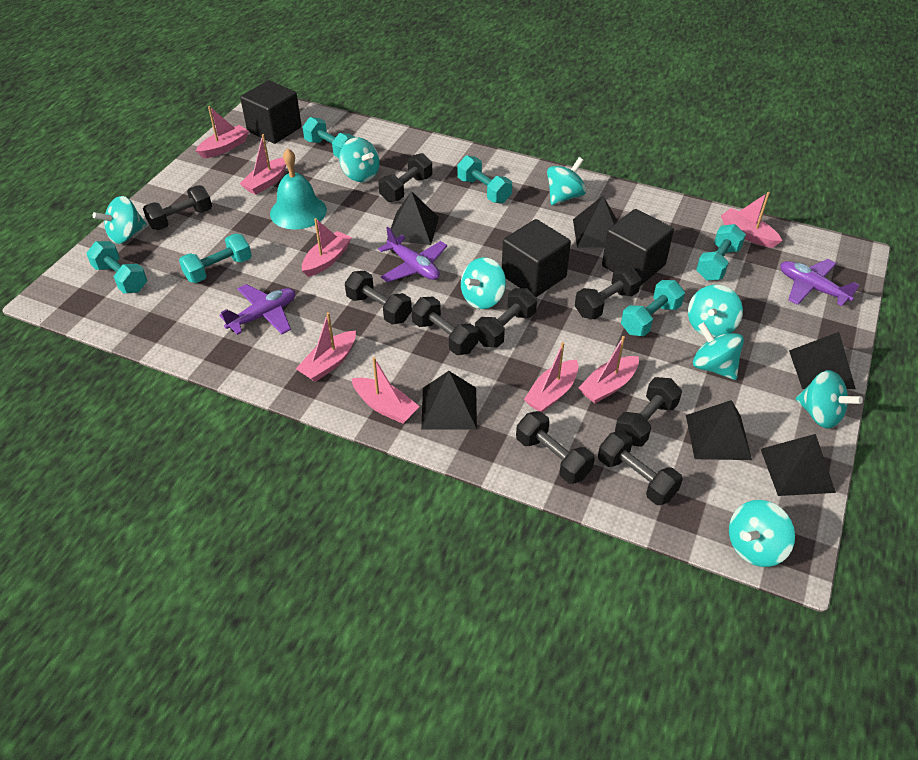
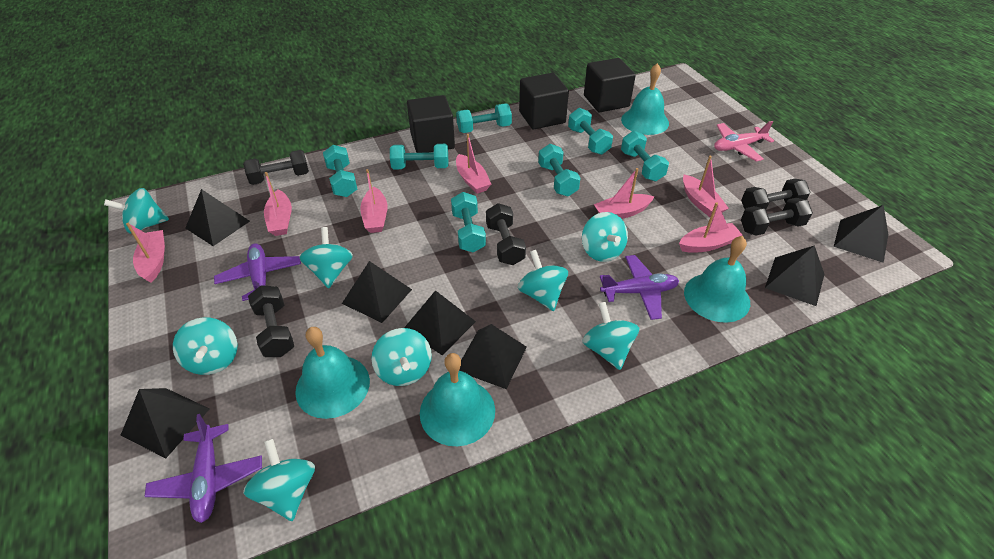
black dumbbell: [143,185,212,230] [345,271,412,324] [378,153,432,202] [411,297,478,355] [475,288,537,348] [516,411,595,484] [575,266,641,319] [598,431,683,505] [615,377,682,447] = 9 -> [243,150,309,185] [248,285,294,357] [486,203,526,265] [741,179,811,210] [741,198,813,236] = 5
black pyramid: [387,191,439,245] [421,371,477,429] [573,196,617,248] [686,400,752,460] [761,434,836,496] [789,332,856,389] = 6 -> [121,388,210,458] [185,189,250,246] [342,261,412,323] [404,290,476,355] [459,324,527,389] [765,245,824,306] [833,205,888,263] = 7
pink boat: [196,106,249,158] [239,134,286,195] [296,312,356,382] [302,218,352,277] [352,357,420,424] [524,342,578,412] [578,336,639,403] [721,192,782,248] = 8 -> [126,223,165,283] [264,172,292,236] [360,169,388,233] [456,134,491,194] [594,168,654,219] [679,202,743,253] [683,155,729,217] = 7
pink plane: none = 0 -> [714,121,774,162] = 1
turquoise bell: [270,148,327,230] = 1 -> [295,327,370,419] [420,353,495,446] [621,63,669,135] [684,236,750,322] = 4
turquoise dumbbell: [86,241,147,293] [179,234,252,283] [303,117,355,158] [457,155,512,203] [621,280,685,336] [696,224,746,281] = 6 -> [323,145,357,197] [390,144,448,169] [451,192,486,253] [456,104,512,133] [538,144,580,197] [568,108,613,155] [621,131,669,181] = 7

